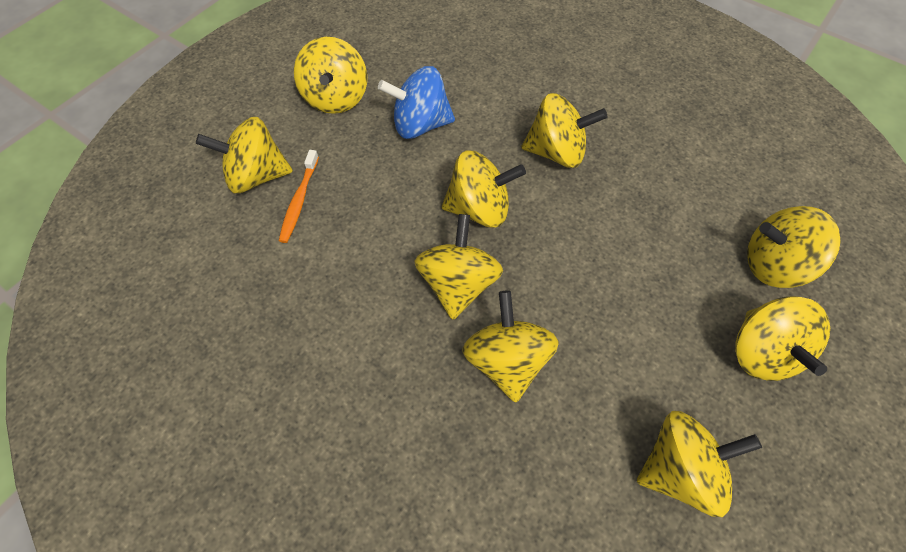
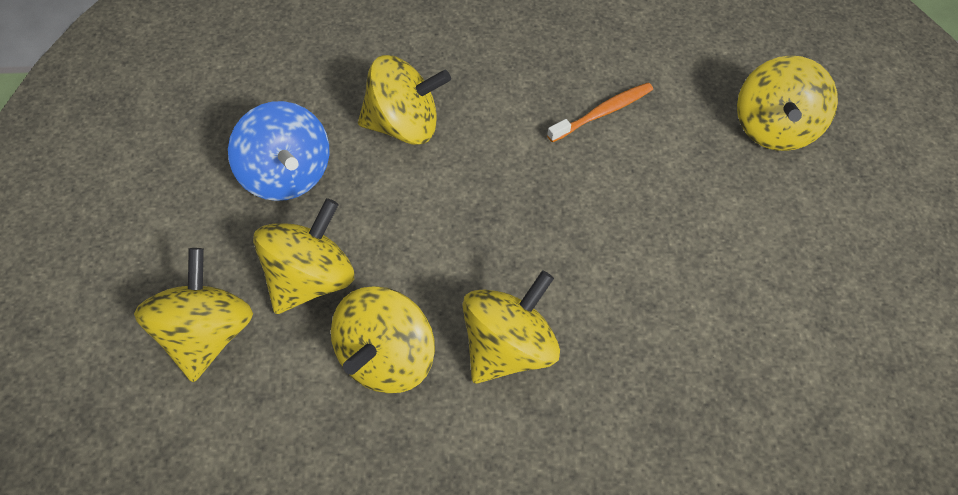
yellow spinning top: [196,117,293,193] [294,37,367,114] [414,214,503,320] [442,151,526,228] [463,291,559,402] [521,93,607,168] [637,411,762,517] [735,296,830,381] [747,206,841,288] = 9 -> [134,248,253,382] [253,198,354,314] [331,286,435,393] [358,55,451,145] [462,270,560,384] [737,55,838,151] = 6

